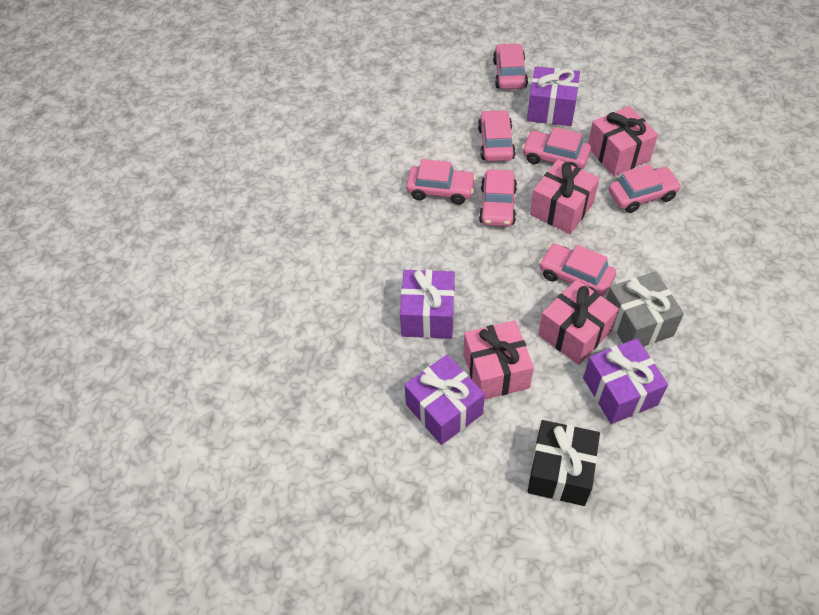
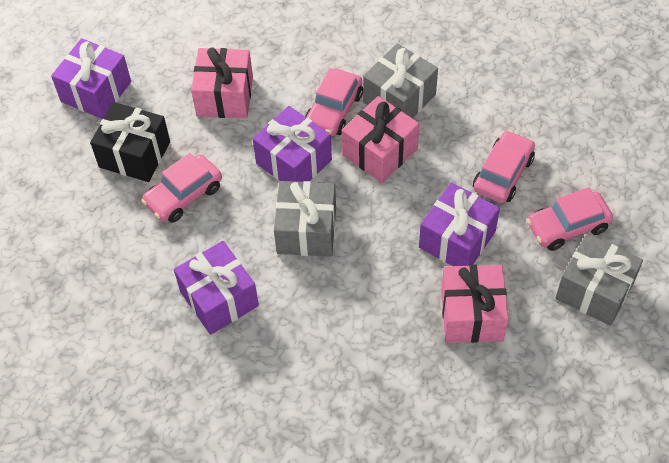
grey gift: [606,271,684,347] = 1 -> [274,181,336,257] [363,43,438,119] [556,233,643,326] = 3
pink car: [406,159,476,205] [478,110,516,161] [479,169,517,227] [493,43,528,89] [522,127,591,169] [539,244,616,296] [608,164,682,213] = 7 -> [141,153,222,223] [305,68,363,136] [473,130,535,203] [527,187,613,251] = 4
pink gift: [463,320,534,400] [530,159,599,234] [538,280,619,365] [588,106,658,176] = 4 -> [191,47,253,118] [342,96,419,183] [441,265,509,343] = 3

